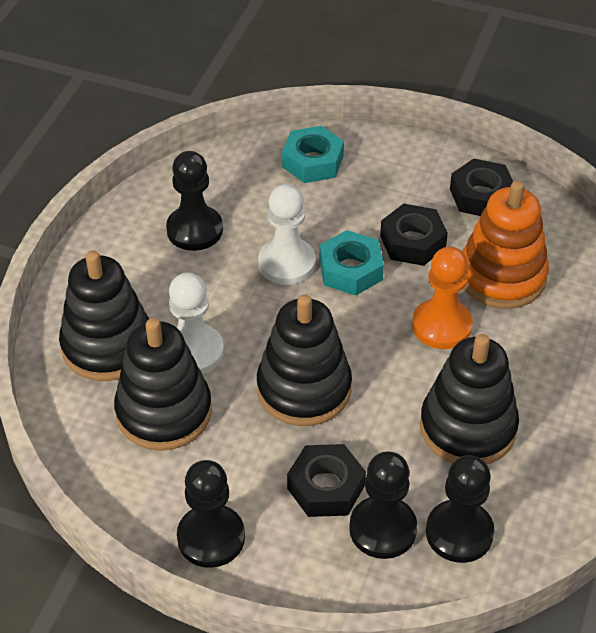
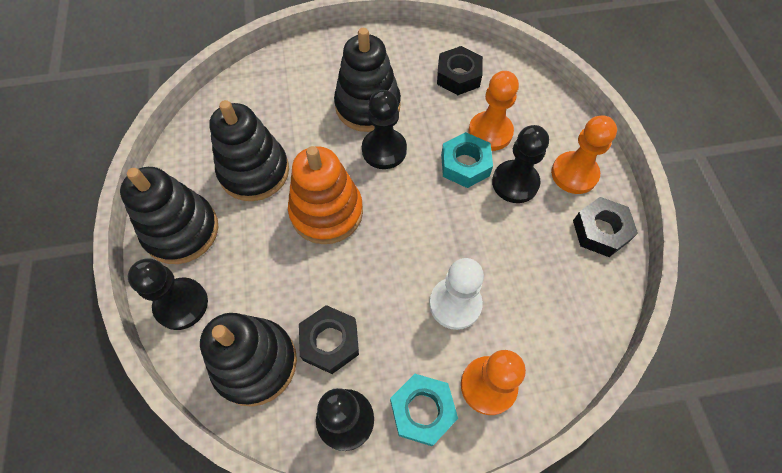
orange pawn: [412,247,473,349] = 1 -> [461,350,526,415] [468,71,519,151] [551,115,617,194] = 3
white pawn: [169,273,224,374] [258,184,316,285] = 2 -> [429,258,484,330] = 1

